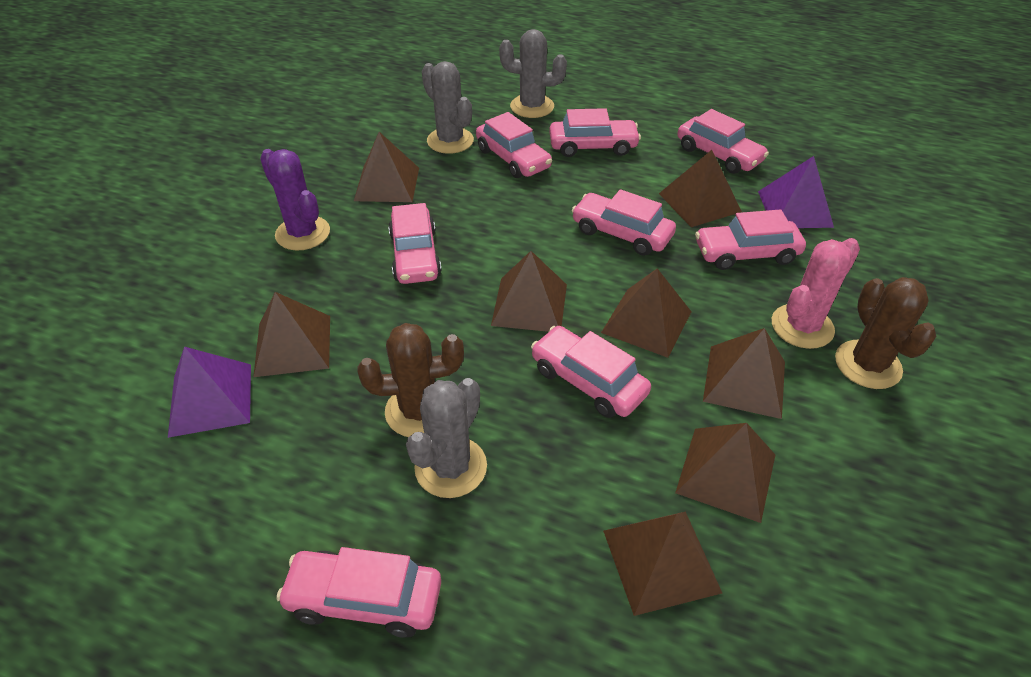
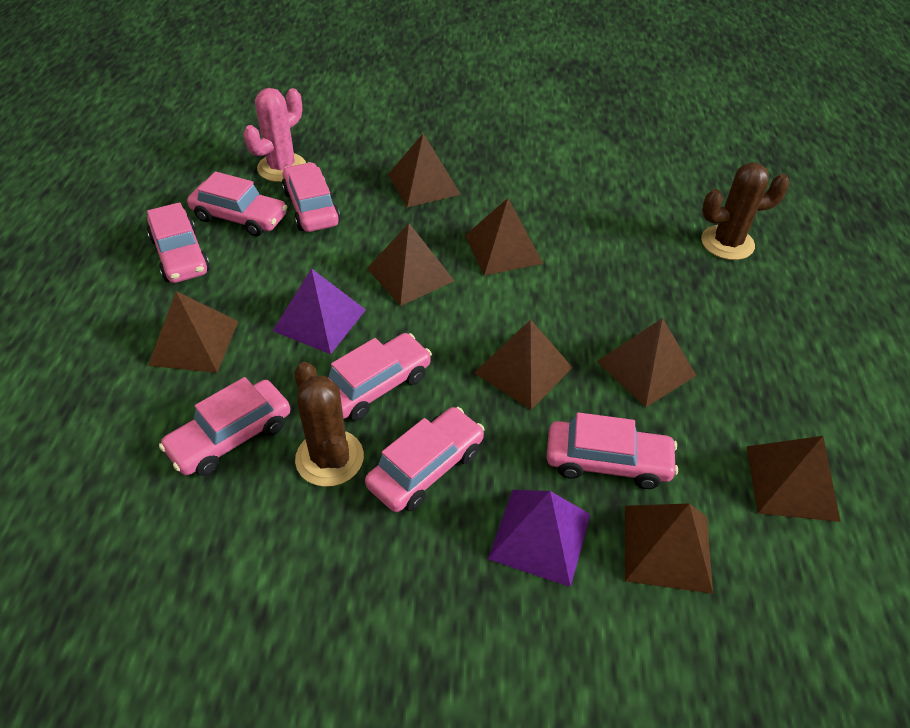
grey cactus: [406,378,487,498] [422,61,474,154] [499,29,567,118] = 3 -> none = 0
pink car: [276,547,441,637] [388,203,442,284] [476,112,552,178] [531,326,651,418] [549,108,641,157] [572,189,676,256] [677,109,769,174] [695,209,806,270] = 8 -> [147,202,210,283] [159,377,290,476] [187,171,287,236] [282,162,340,232] [328,333,432,421] [365,407,485,512] [546,412,678,489] = 7
purple cactus: [260,149,330,251] = 1 -> none = 0

